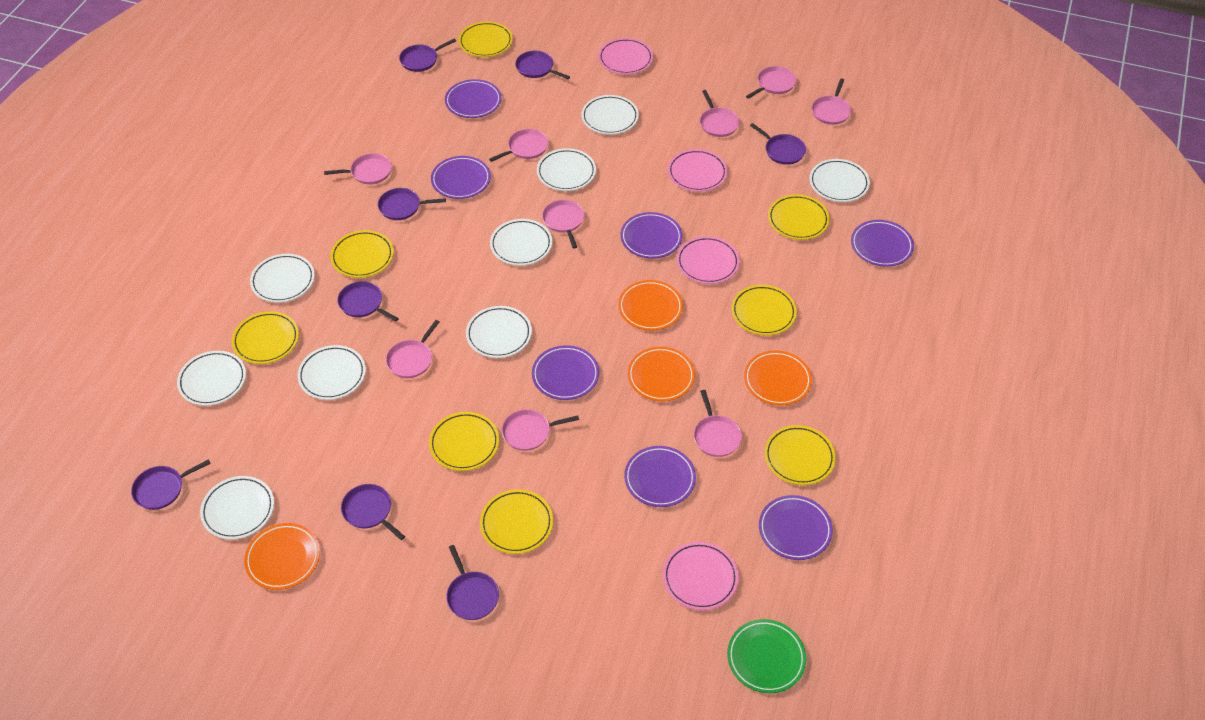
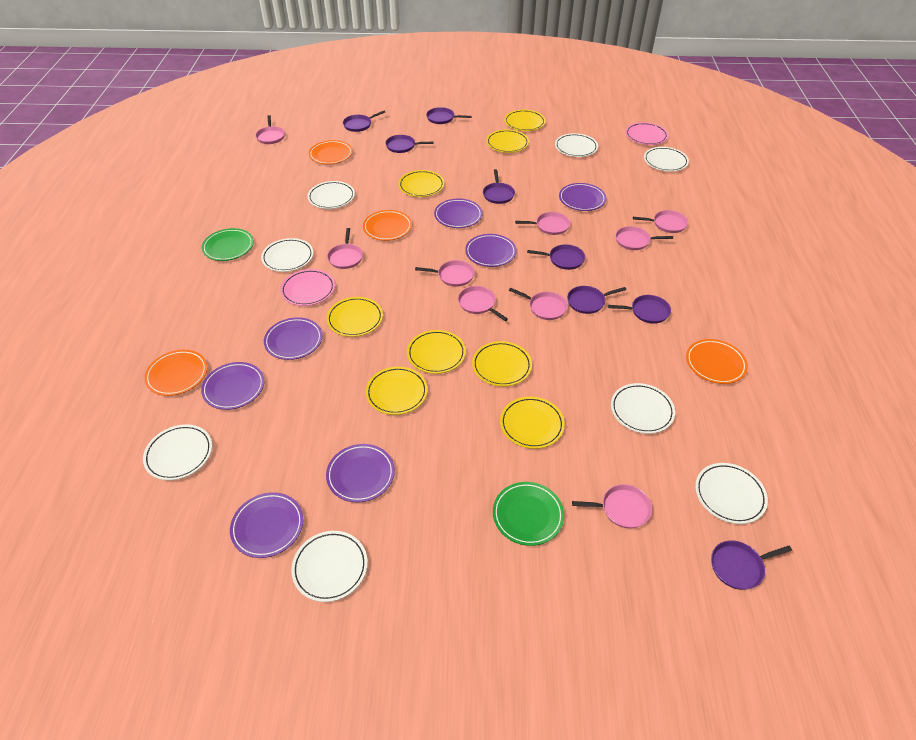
green plate: [727,619,806,693] = 1 -> [202,228,254,261] [493,482,564,546] = 2
pink plate: [598,38,653,74] [663,542,738,610] [668,149,727,192] [677,236,740,284] = 4 -> [280,269,335,306] [625,122,668,145] = 2
white plate: [177,351,246,406] [200,476,274,539] [250,254,315,303] [298,345,366,400] [466,306,532,358] [490,219,552,266] [537,148,596,191] [581,95,639,135] [809,159,870,202] = 9 -> [143,424,212,480] [261,238,314,272] [291,531,368,602] [308,181,355,209] [555,133,598,157] [611,383,675,434] [644,147,689,172] [695,463,768,524] = 8

